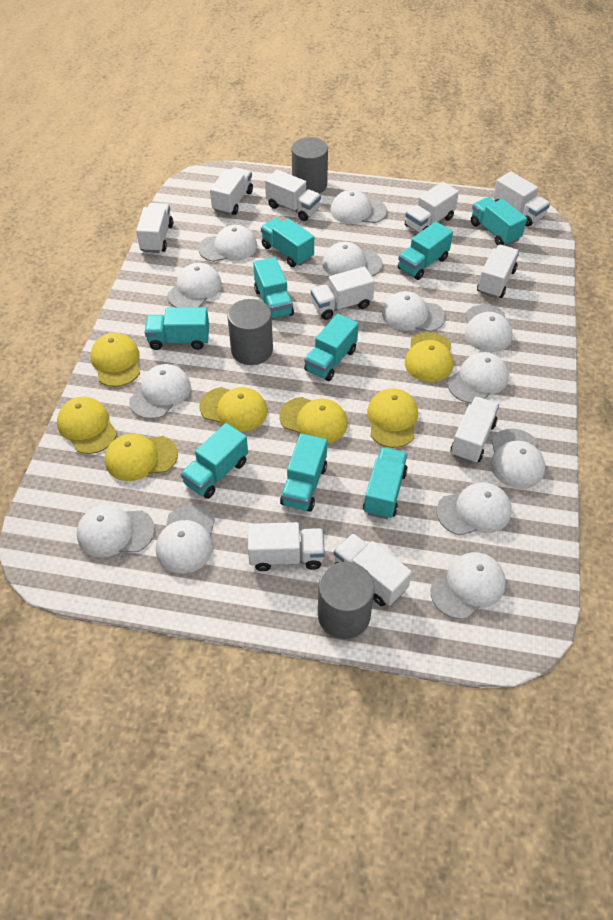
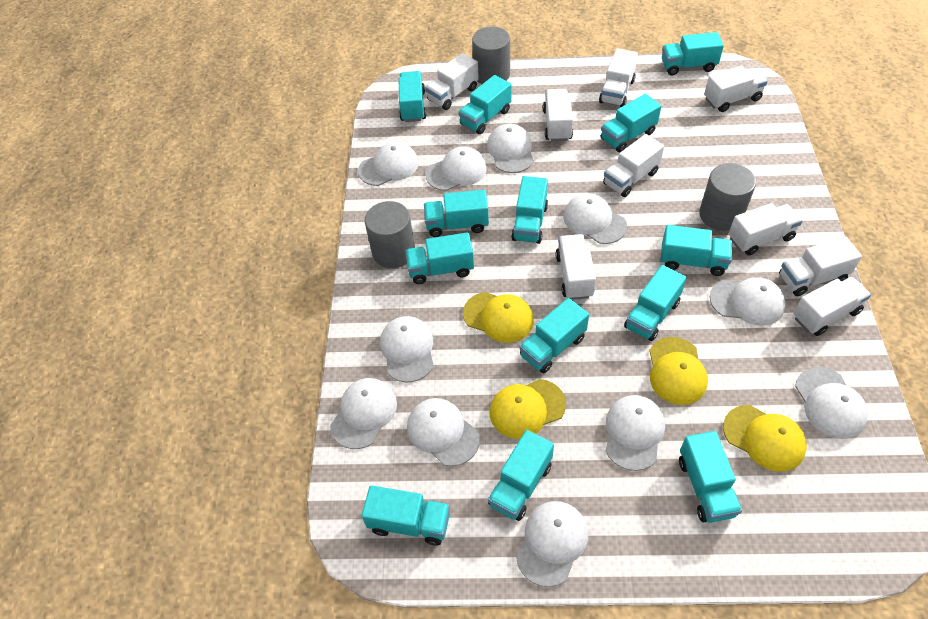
turquoise truck: [144,307,209,350] [181,423,248,499] [253,257,294,319] [261,218,314,267] [280,434,327,512] [304,314,359,381] [363,447,408,519] [398,222,453,280] [471,197,527,246] = 9 -> [362,485,450,545] [399,71,426,122] [405,232,474,284] [424,190,489,237] [458,75,511,134] [488,430,554,521] [511,176,548,244] [519,298,589,373] [601,94,661,152] [624,265,687,341] [661,225,732,276] [662,32,724,76] [679,431,742,523] = 13
white cap: [77,505,155,557] [129,364,191,419] [156,505,215,573] [167,263,222,307] [198,225,257,262] [322,242,383,276] [331,190,387,224] [382,291,446,332] [430,552,506,619] [437,482,512,536] [447,352,509,403] [465,305,512,352] [491,429,545,489] = 13 -> [330,378,397,449] [358,142,419,186] [380,316,434,383] [407,398,480,466] [426,146,487,191] [487,123,534,173] [516,501,588,587] [563,193,627,244] [606,395,665,471] [710,277,786,326] [795,367,868,439] = 11
white truck: [136,203,173,253] [210,167,253,215] [248,522,325,571] [265,170,321,221] [311,266,375,320] [334,533,412,606] [405,182,459,233] [450,396,499,463] [477,245,519,298] [493,171,550,227] = 10 -> [425,53,479,110] [543,89,573,141] [555,234,596,300] [599,48,638,107] [603,134,664,197] [704,66,768,112] [729,203,802,255] [779,237,862,296] [793,276,871,336] = 9
yellow cap: [57,397,117,454] [91,333,140,387] [105,434,178,481] [199,387,268,432] [279,397,348,444] [367,388,418,448] [405,332,453,382] = 7 -> [463,292,534,343] [490,379,566,439] [649,337,708,405] [723,405,807,472] = 4

